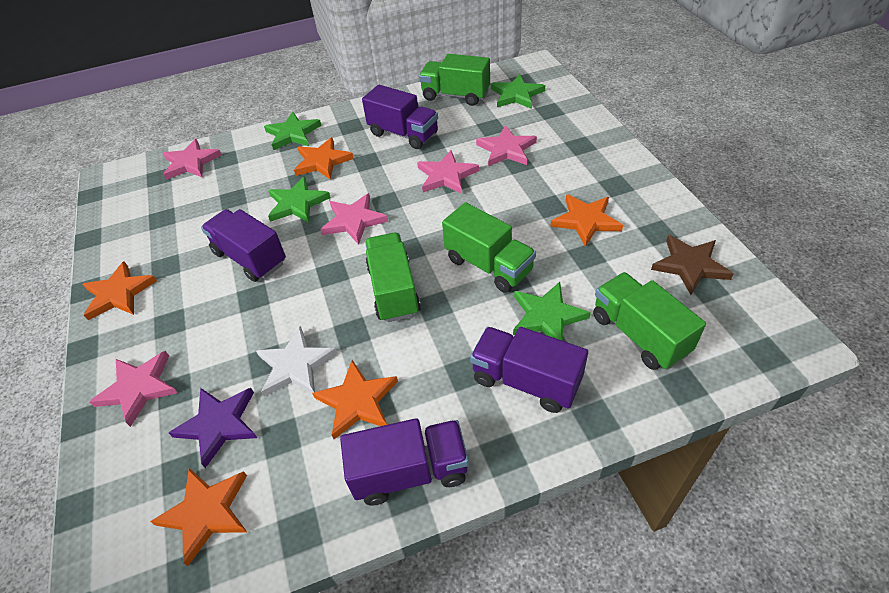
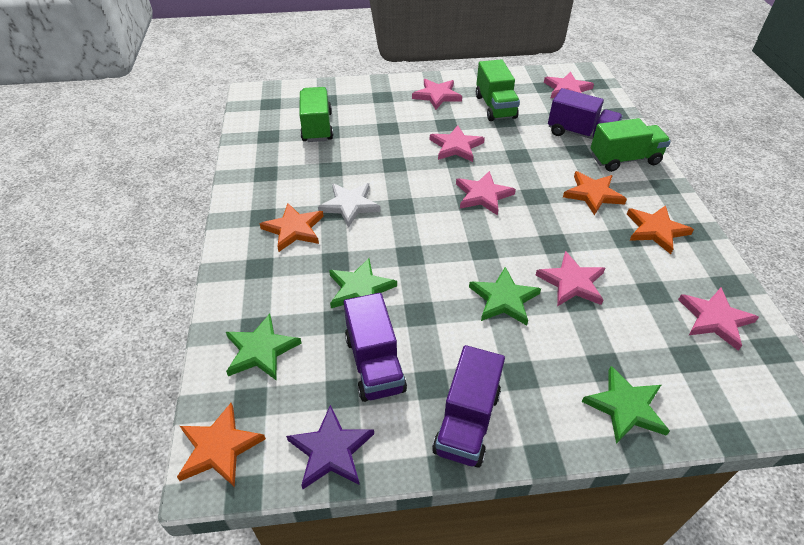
brown star: [651,235,734,295] = 1 -> none = 0
green truck: [365,232,421,322] [419,54,490,106] [442,202,536,293] [593,272,706,370] = 4 -> [299,87,333,142] [476,59,520,121] [590,118,671,172] = 3
orange star: [83,261,157,320] [150,468,247,566] [294,137,354,180] [312,360,398,439] [550,194,623,247] = 5 -> [177,403,266,487] [260,203,324,252] [563,171,627,216] [627,205,694,254] = 4
pink star: [90,351,178,427] [163,139,222,180] [320,193,388,245] [417,150,479,194] [476,125,537,167] = 5 -> [412,79,462,110] [430,125,485,162] [456,171,516,215] [535,251,605,306] [544,72,594,99] [678,288,759,351] = 6
purple truck: [201,209,286,282] [340,418,469,505] [362,85,438,149] [470,327,588,413] = 4 -> [344,293,407,402] [432,345,505,468] [548,88,623,139] = 3

